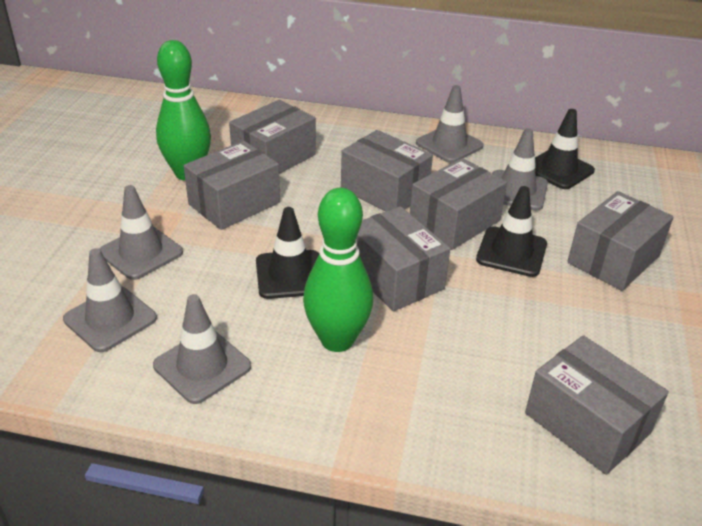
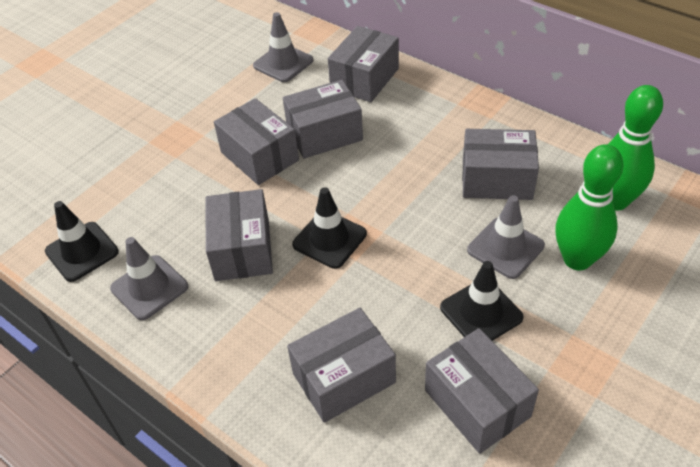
grey traffic cone: [63,248,157,352] [100,185,183,280] [153,294,251,404] [416,85,484,163] [492,128,548,211] = 5 -> [110,237,188,320] [253,12,313,82] [467,195,545,279] = 3

